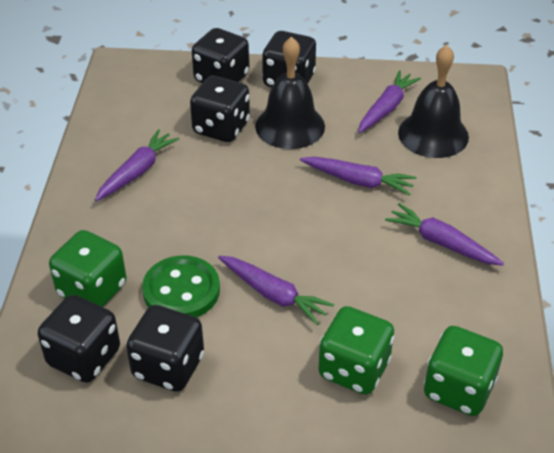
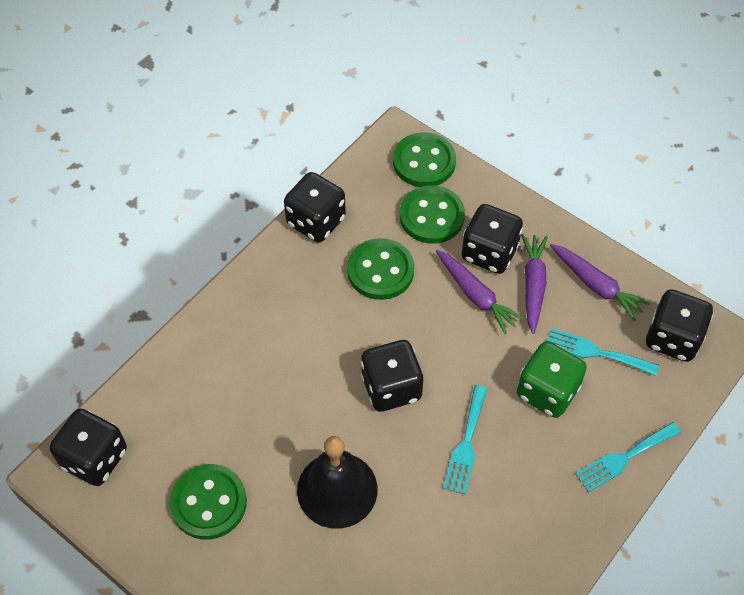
black bell: [255,37,325,149] [398,45,469,158] = 2 -> [297,436,378,529] = 1
green button: [142,255,220,317] = 1 -> [170,464,247,540] [347,238,414,300] [393,132,456,187] [400,185,465,244] = 4
green dice: [49,230,126,307] [318,306,394,395] [424,326,503,416] = 3 -> [517,341,587,418] = 1
purple carrot: [95,129,179,201] [218,256,334,325] [300,157,416,196] [358,70,421,133] [385,203,504,266] = 5 -> [436,250,525,334] [521,234,548,334] [550,244,651,321] = 3
turquoise fork: none = 0 -> [443,385,487,495] [547,328,659,376] [575,422,681,492] = 3

